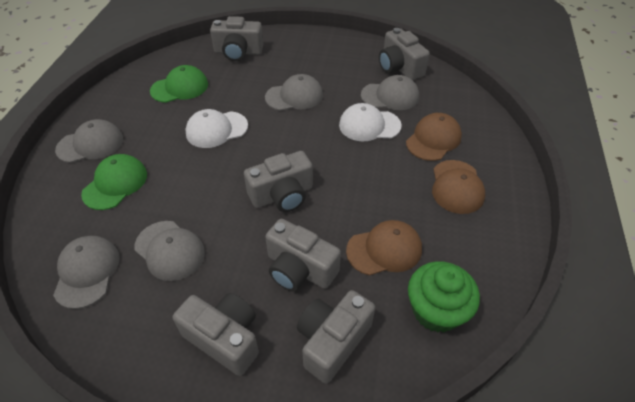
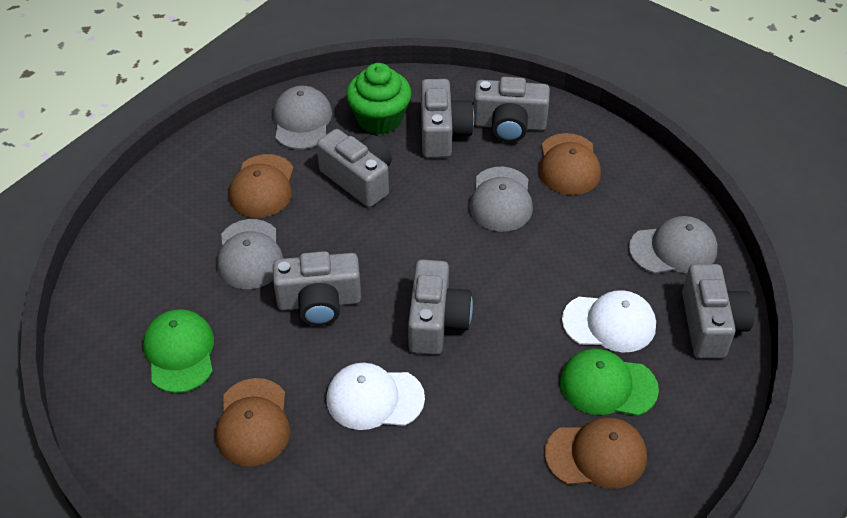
brown cap: [346,220,422,275] [406,113,462,161] [432,160,485,214] = 3 -> [216,378,290,467] [229,154,294,218] [539,133,601,195] [545,417,647,489] = 4
grey cap: [53,236,120,309] [55,119,123,163] [134,221,205,281] [265,74,323,111] [361,75,419,110] = 5 -> [217,219,283,289] [273,86,332,150] [469,167,533,232] [629,216,718,274] = 4

